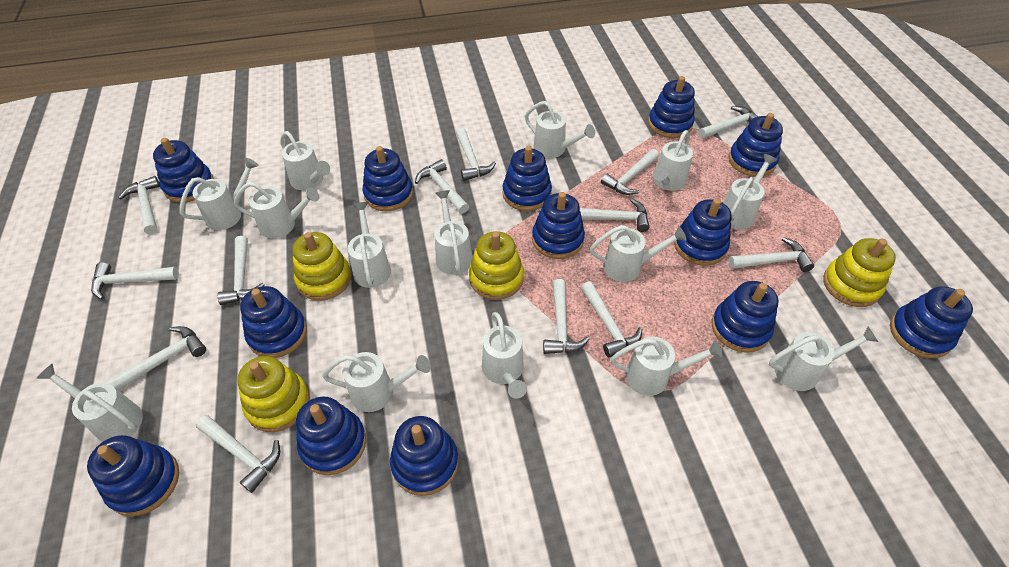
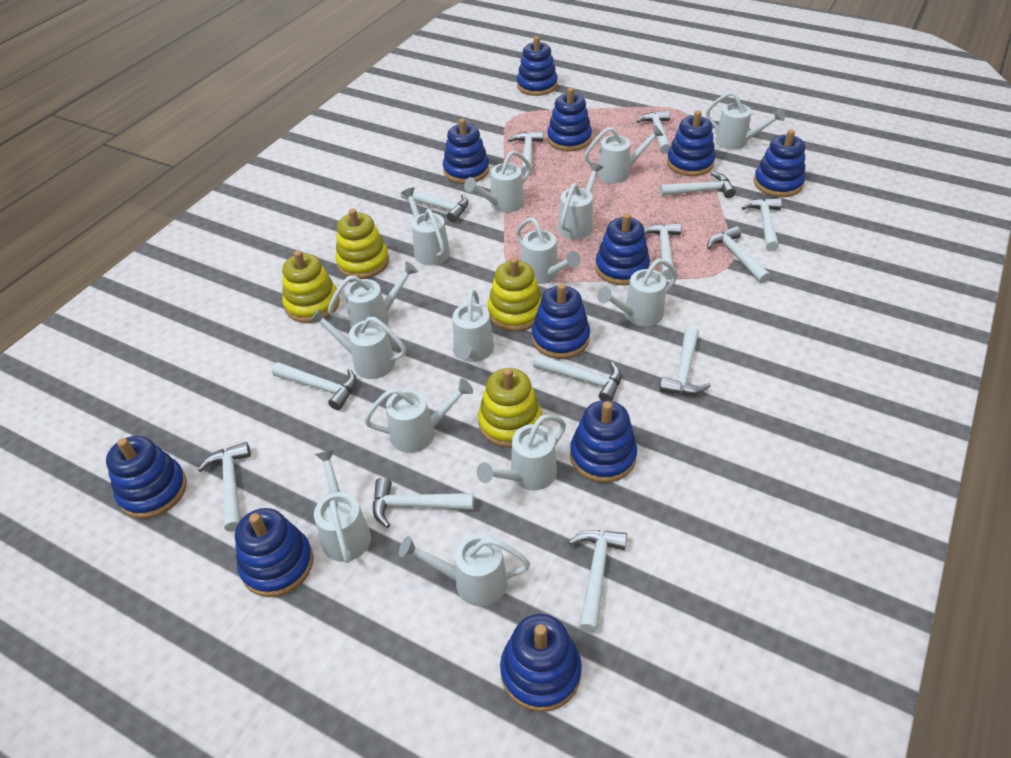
blue stacking toy: [87,435,179,516] [153,138,214,203] [240,286,307,358] [296,397,366,475] [362,146,413,211] [390,416,459,496] [502,146,552,211] [532,192,585,259] [648,76,695,138] [674,198,732,266] [712,281,779,353] [729,113,783,177] [890,286,973,358] = 13 -> [106,436,187,519] [235,508,313,597] [443,118,489,184] [500,614,582,712] [517,36,558,96] [532,283,590,359] [547,88,592,151] [570,400,637,483] [595,213,650,285] [667,110,715,176] [754,129,805,197] = 11

